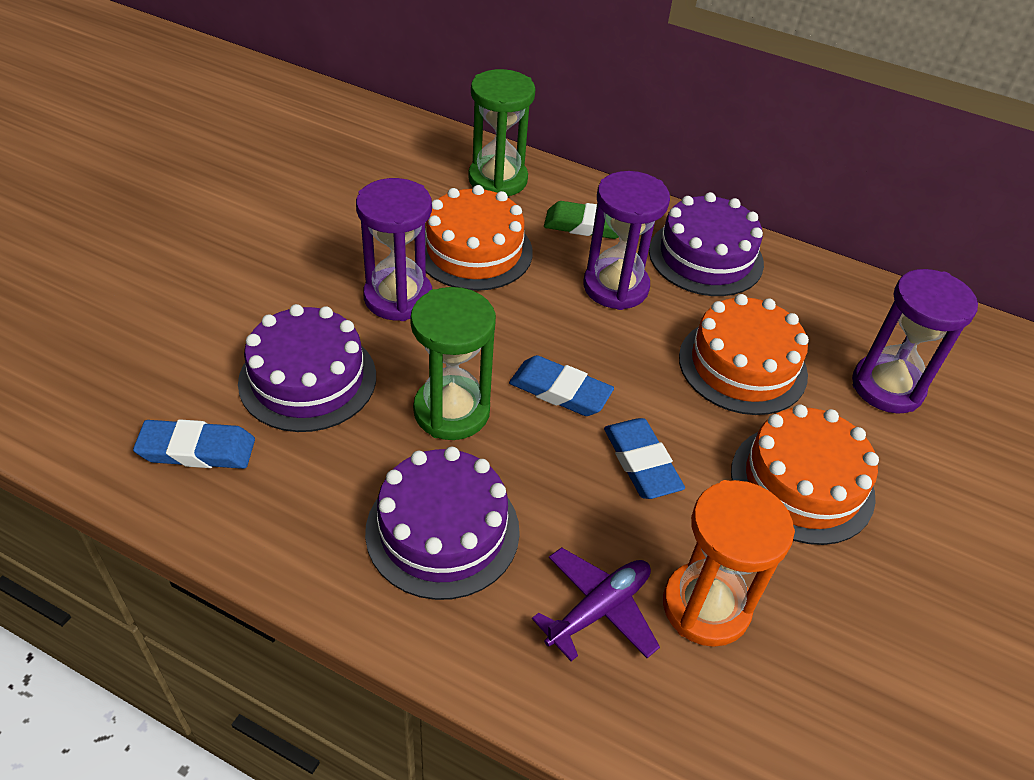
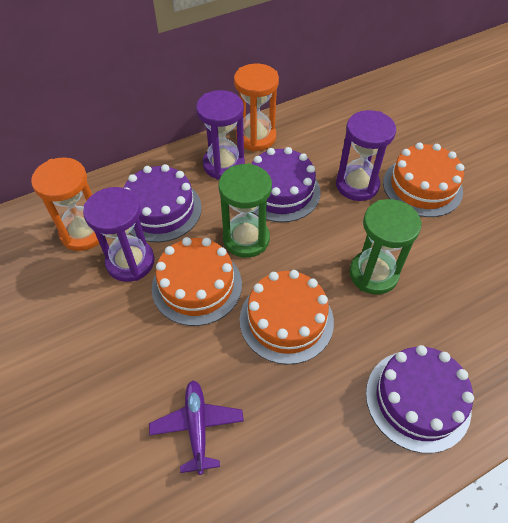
blue eraser: [133,419,255,469] [509,355,614,416] [604,418,685,499] = 3 -> none = 0
green eraser: [544,201,619,239] = 1 -> none = 0
orange hourglass: [663,480,795,647] = 1 -> [31,157,99,251] [234,64,279,151] = 2

